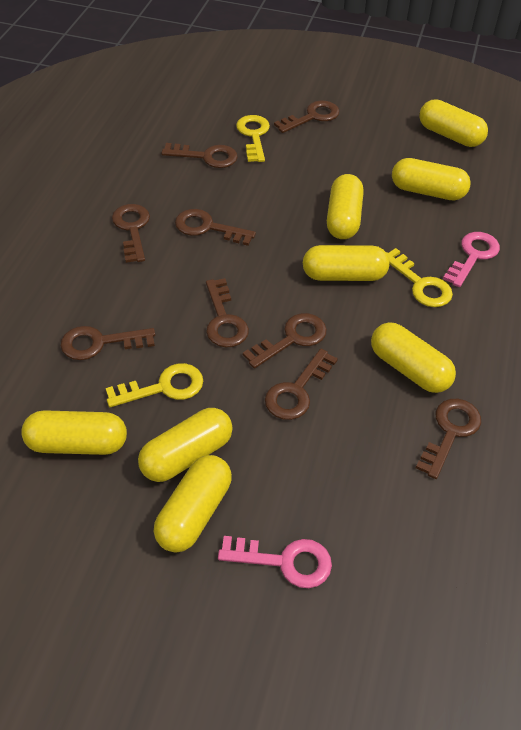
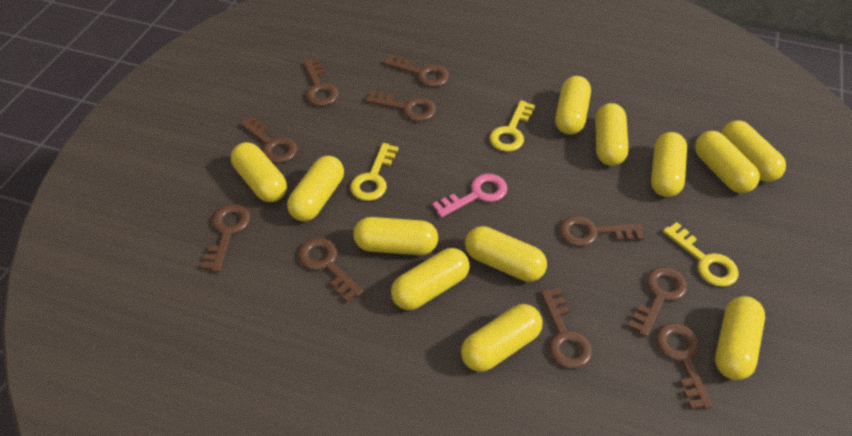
brown key: [61,326,155,360] [112,204,150,263] [162,143,238,168] [175,209,256,246] [206,278,249,347] [243,313,327,368] [265,349,338,420] [274,100,340,133] [416,399,481,479] = 9 -> [201,204,251,272] [240,116,298,163] [298,238,363,302] [304,59,339,106] [365,90,436,121] [384,54,449,87] [540,288,592,369] [559,216,644,247] [628,267,687,337] [656,323,713,409] = 10
pink key: [218,536,332,588] [443,232,500,287] = 2 -> [432,174,507,218] = 1
yellow capsule: [21,410,127,455] [138,408,233,482] [154,455,232,552] [303,245,390,281] [327,174,364,239] [371,322,456,393] [392,158,471,200] [419,99,488,147] = 8 -> [231,142,287,202] [287,156,344,221] [353,217,438,255] [391,248,470,310] [461,304,543,372] [465,226,547,282] [555,76,591,135] [595,103,629,166] [651,132,687,197] [695,131,760,193] [715,296,765,380] [721,120,786,182] = 12

